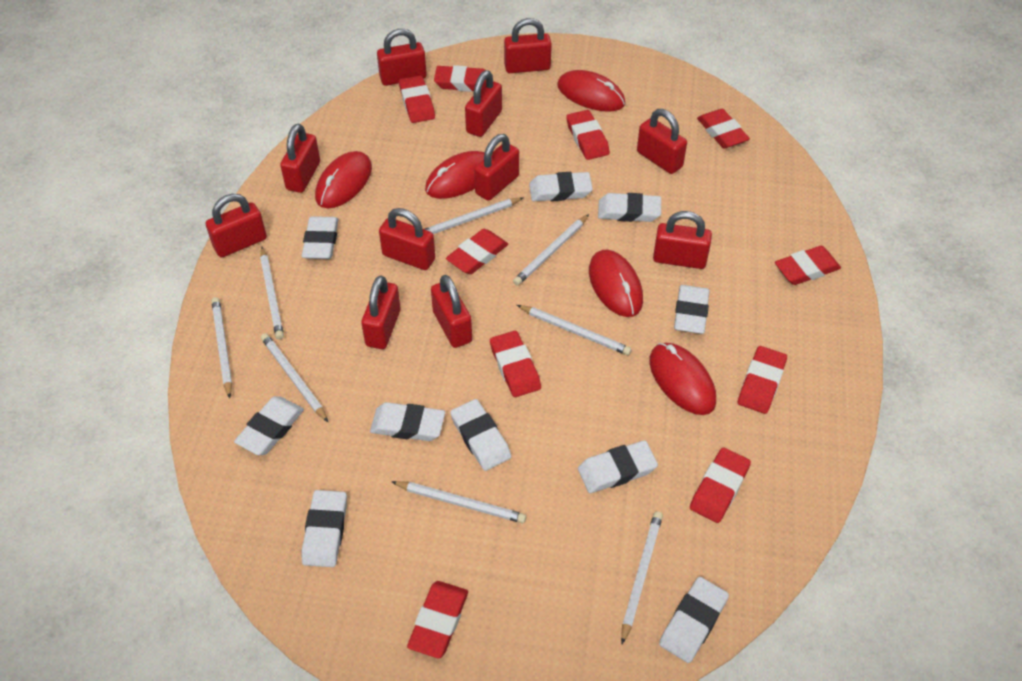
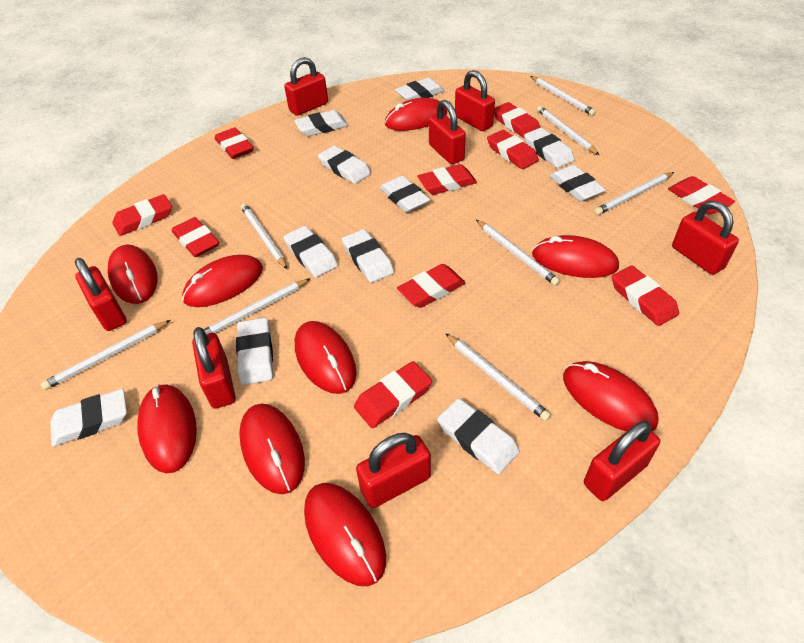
red mouse: [315,151,372,208] [425,151,485,199] [557,70,625,112] [589,250,643,317] [649,343,716,415] = 5 -> [108,245,158,304] [137,384,197,473] [182,255,263,307] [239,404,305,494] [295,321,357,394] [304,483,386,586] [385,98,447,131] [532,235,619,278] [563,361,659,432] = 9
red padlock: [206,194,267,257] [280,124,320,193] [361,275,401,349] [377,29,427,86] [379,208,435,270] [431,275,472,348] [465,70,502,137] [474,134,519,201] [504,18,552,73] [637,109,687,174] [653,211,712,269] = 11 -> [75,258,127,331] [192,327,236,409] [284,57,328,116] [356,433,431,508] [429,100,466,164] [455,70,495,131] [584,421,660,501] [672,201,739,275] = 8
white eraser: [234,396,304,455] [302,216,339,259] [302,490,347,567] [370,402,445,441] [450,399,511,471] [529,172,593,201] [578,440,658,493] [598,193,661,222] [659,577,729,663] [674,285,709,334] = 10 -> [50,389,127,447] [236,318,273,385] [283,226,338,277] [294,110,348,136] [318,145,371,184] [342,229,394,283] [380,176,430,213] [395,78,445,101] [437,398,520,474] [524,128,575,168] [549,165,606,201] = 11

